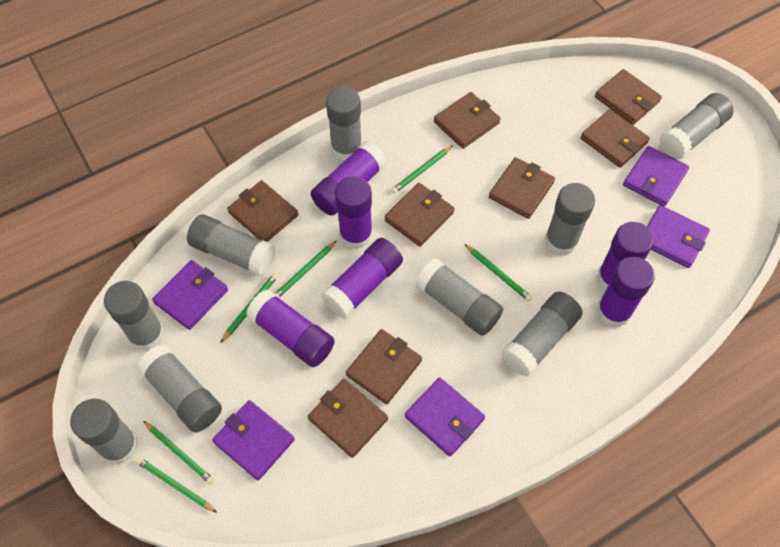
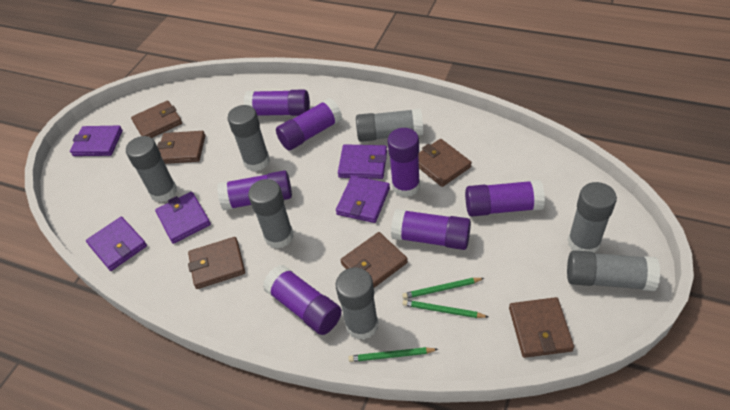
brown wallet: [227,180,298,242] [308,379,388,458] [346,329,422,404] [384,183,454,247] [434,92,501,149] [489,157,555,219] [581,109,650,168] [595,69,662,125] = 8 -> [131,100,182,138] [157,131,205,164] [188,237,245,289] [340,232,408,288] [418,139,472,187] [509,297,574,358] = 6
green pencil: [136,457,217,513] [143,421,214,484] [220,273,278,343] [275,241,337,297] [392,145,453,193] [464,244,532,301] = 6 -> [348,347,438,362] [402,278,484,299] [402,300,488,318] = 3
grey glue stick: [70,399,138,465] [104,281,164,351] [137,344,222,433] [187,215,276,276] [326,87,362,160] [415,258,503,336] [501,292,582,377] [545,183,595,255] [659,93,734,159] = 9 -> [126,136,177,202] [227,105,270,171] [248,179,294,249] [336,267,379,340] [356,109,423,142] [567,250,660,291] [568,182,617,253] = 7
purple glue stick: [246,289,335,367] [311,141,387,216] [321,238,403,319] [335,176,373,249] [597,222,654,289] [597,257,655,327] = 6 -> [217,170,292,210] [244,89,310,116] [263,265,342,335] [276,98,342,150] [387,128,420,197] [391,209,471,250] [465,180,545,217] = 7

